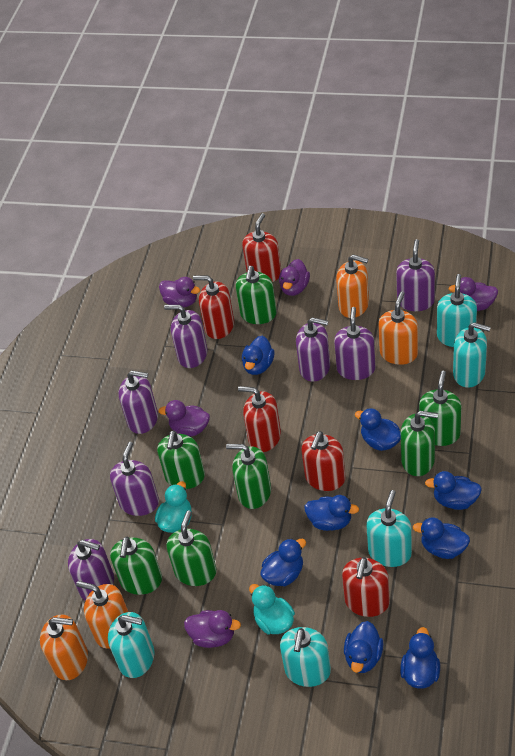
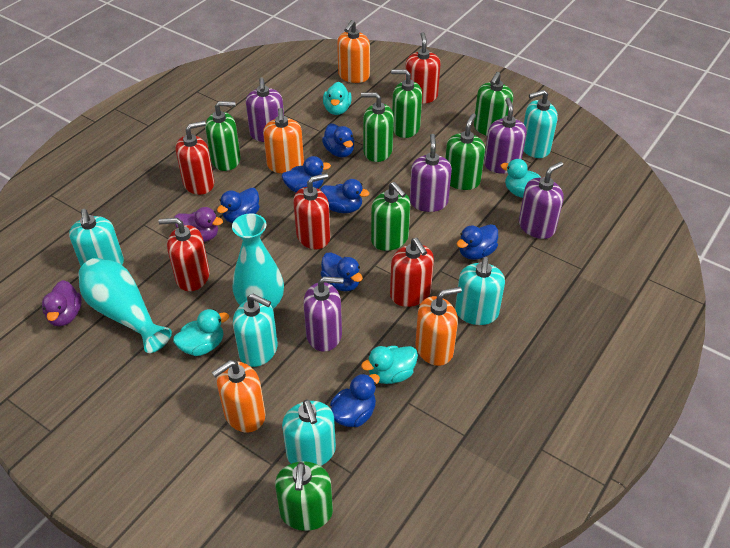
blue duck: [242,336,274,375] [260,538,306,586] [304,495,359,531] [344,621,384,673] [355,408,401,451] [400,627,440,689] [413,517,470,559] [425,471,482,510] = 8 -> [217,188,260,223] [281,156,331,193] [320,252,363,291] [321,179,370,213] [322,123,355,157] [330,373,380,427] [456,224,498,260] = 7
purple duck: [158,400,210,436] [159,277,200,307] [184,610,241,648] [279,259,310,296] [449,277,498,311] = 5 -> [42,280,82,326] [174,207,223,242] = 2
purple soap dispenser: [68,539,114,601] [110,442,159,516] [119,371,158,434] [164,305,208,368] [296,317,330,382] [334,307,375,380] [396,239,435,311] = 7 -> [246,77,284,142] [303,277,344,352] [410,134,452,212] [484,98,527,174] [519,161,564,239] = 5
turquoise duck: [155,481,192,533] [249,584,295,634] = 2 -> [173,309,229,356] [323,82,352,115] [361,346,418,384] [500,159,541,198] = 4
turquoise vase: none = 0 -> [78,258,172,353] [232,213,284,309] = 2

